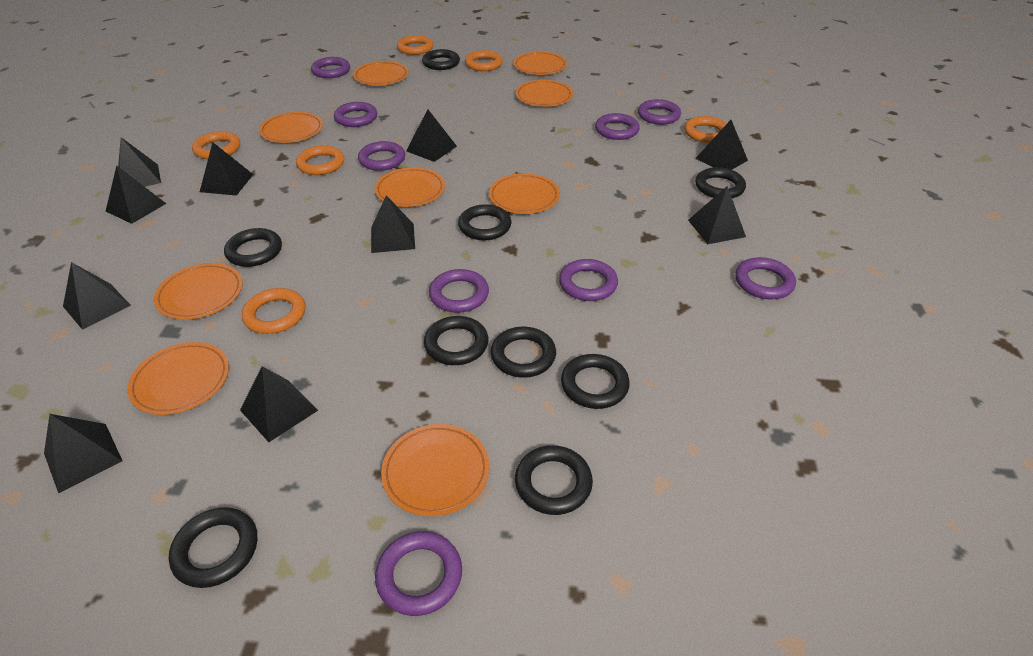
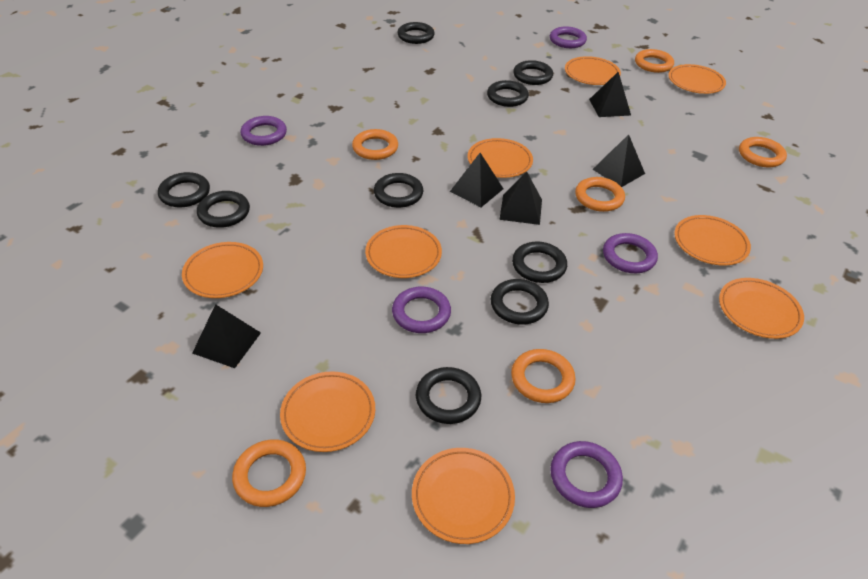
black pyramid: [44,414,122,494] [63,262,131,330] [106,166,167,224] [118,137,161,187] [200,142,254,196] [240,366,318,442] [371,195,415,253] [406,109,457,162] [688,186,746,244] [695,120,748,170] = 10 -> [192,304,261,368] [450,153,503,207] [499,172,542,225] [589,72,631,117] [592,134,645,187] = 5
purple ring: [311,57,350,78] [334,102,377,127] [358,141,405,171] [375,531,462,616] [429,269,489,313] [559,259,618,301] [595,113,640,140] [638,99,681,125] [735,257,796,299] = 9 -> [241,116,287,146] [392,287,451,333] [550,26,587,48] [550,441,623,508] [603,233,658,273] = 5

